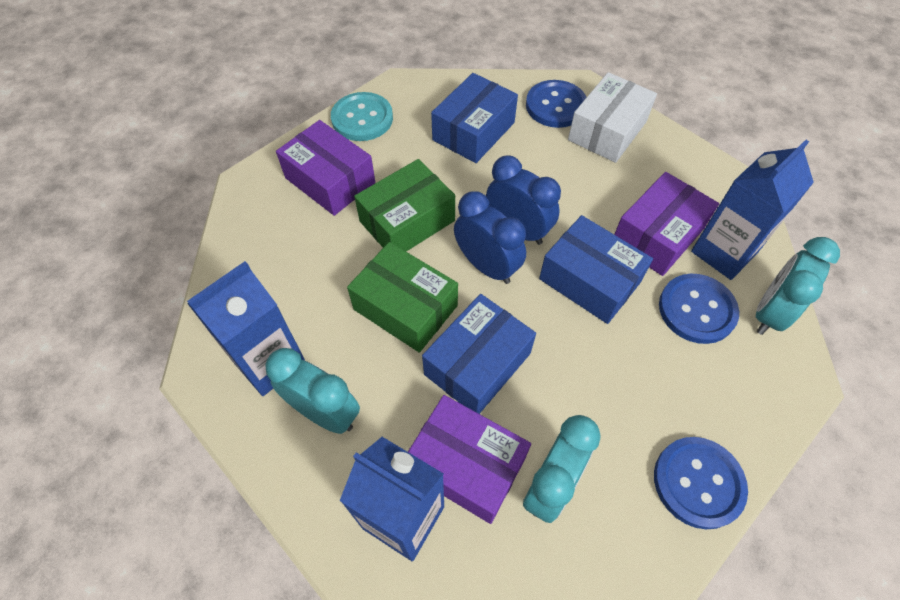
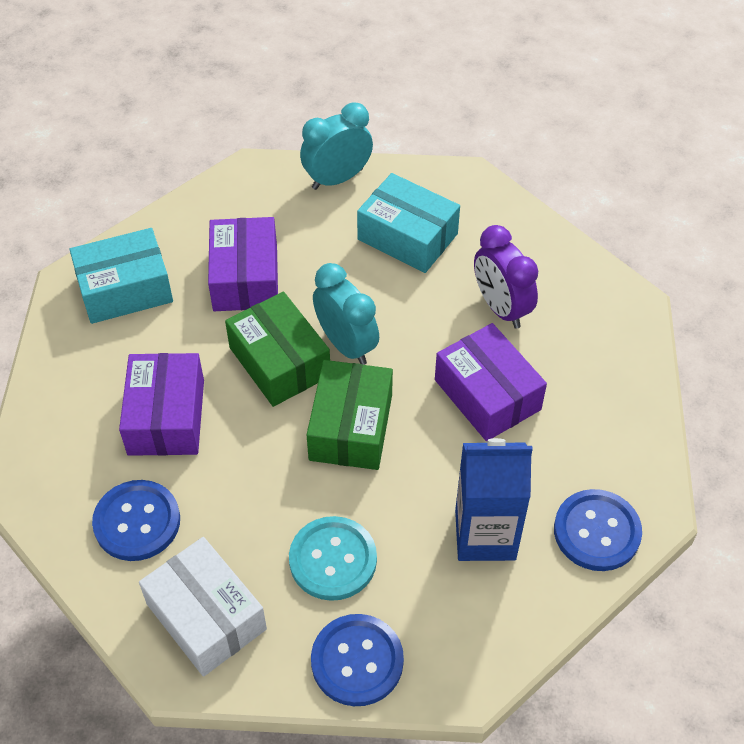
blue box: [422,294,536,414] [431,73,518,163] [539,215,653,324] = 3 -> none = 0
blue carton: [187,261,305,396] [340,437,444,561] [691,140,814,280] = 3 -> [455,438,533,561] = 1
blue clock: [454,191,526,284] [486,156,561,245] = 2 -> none = 0
purple clock: none = 0 -> [474,225,538,329] = 1
turquoise box: none = 0 -> [70,228,173,324] [357,173,460,273] = 2
turquoise clock: [265,348,360,434] [523,415,601,523] [756,237,840,335] = 3 -> [300,103,373,190] [313,263,379,365] = 2

